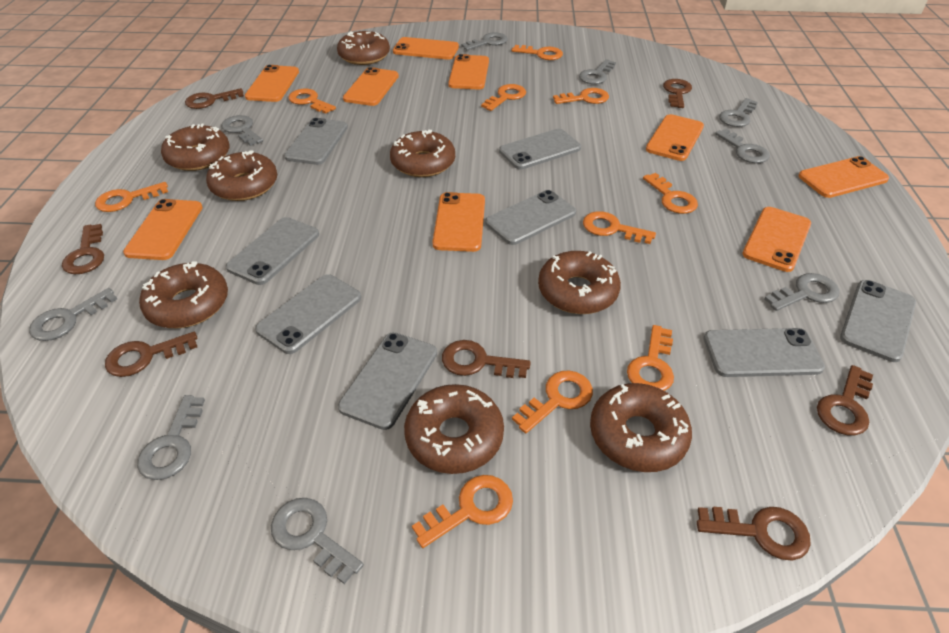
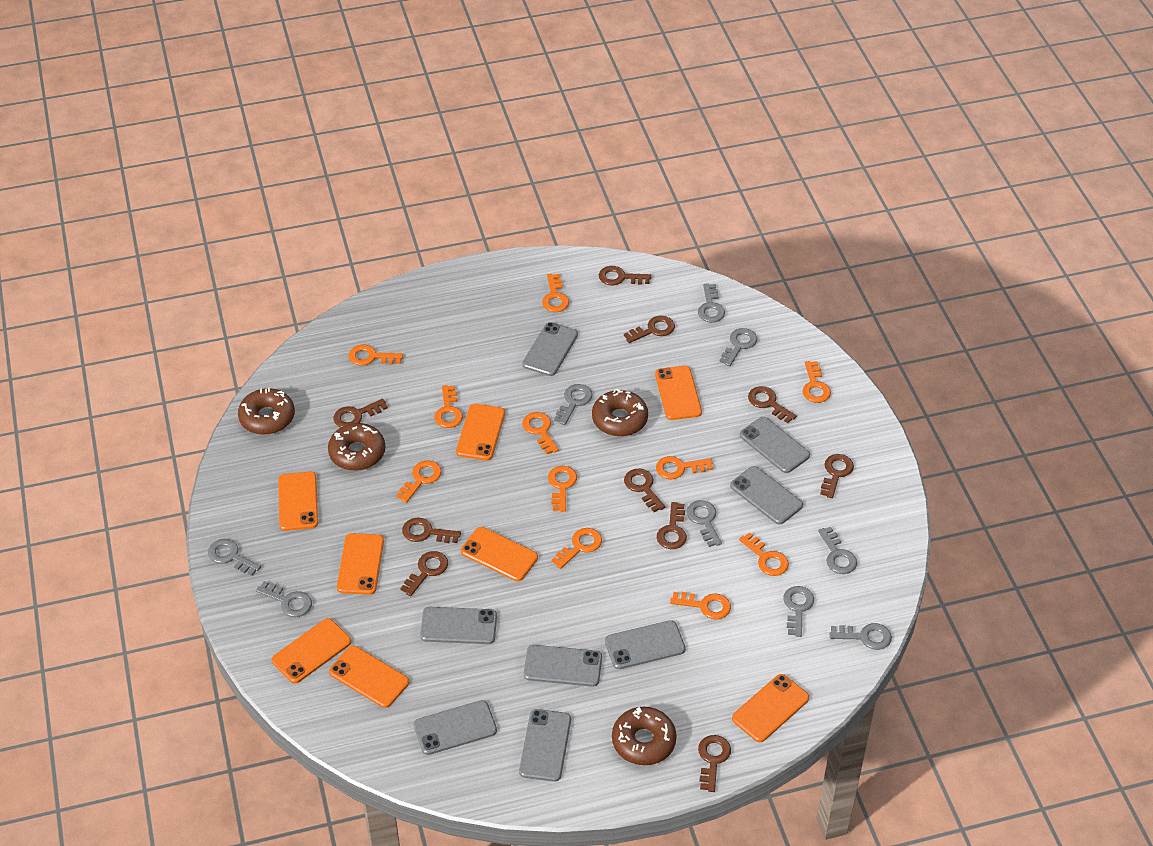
brown donut: [139,261,228,328] [161,124,229,171] [206,150,277,201] [337,31,390,65] [390,130,455,177] [404,384,504,474] [538,251,621,314] [590,383,692,472] = 8 -> [238,388,295,435] [328,423,385,471] [592,389,648,437] [612,707,677,765] = 4
brown key: [62,224,104,274] [105,332,197,377] [185,88,244,109] [442,340,531,378] [663,79,692,108] [697,507,811,560] [817,365,873,436] = 7 -> [333,398,388,427] [400,551,448,596] [402,517,461,543] [599,266,651,285] [624,316,675,343] [624,469,665,512] [657,502,687,549] [698,735,731,792] [748,386,797,423] [820,454,854,498] = 10
orange key: [95,182,168,212] [289,89,336,114] [412,475,513,548] [481,84,526,111] [512,45,563,60] [512,370,593,433] [553,88,609,104] [583,211,656,244] [627,325,674,391] [643,173,698,214] = 10 -> [349,344,403,366] [396,460,442,503] [434,385,463,428] [522,412,559,454] [542,274,569,312] [548,466,577,512] [552,528,602,569] [656,456,713,479] [670,592,731,620] [739,532,789,576] [802,361,831,403] = 11
orange phone: [123,199,203,260] [245,65,299,102] [343,67,399,106] [393,37,459,60] [432,192,485,252] [448,54,489,90] [646,114,704,161] [743,207,811,272] [798,156,889,198] = 9 -> [272,618,351,684] [278,472,318,531] [329,646,409,708] [337,533,384,595] [456,404,505,461] [461,527,538,581] [655,366,702,420] [732,674,809,742] = 8

